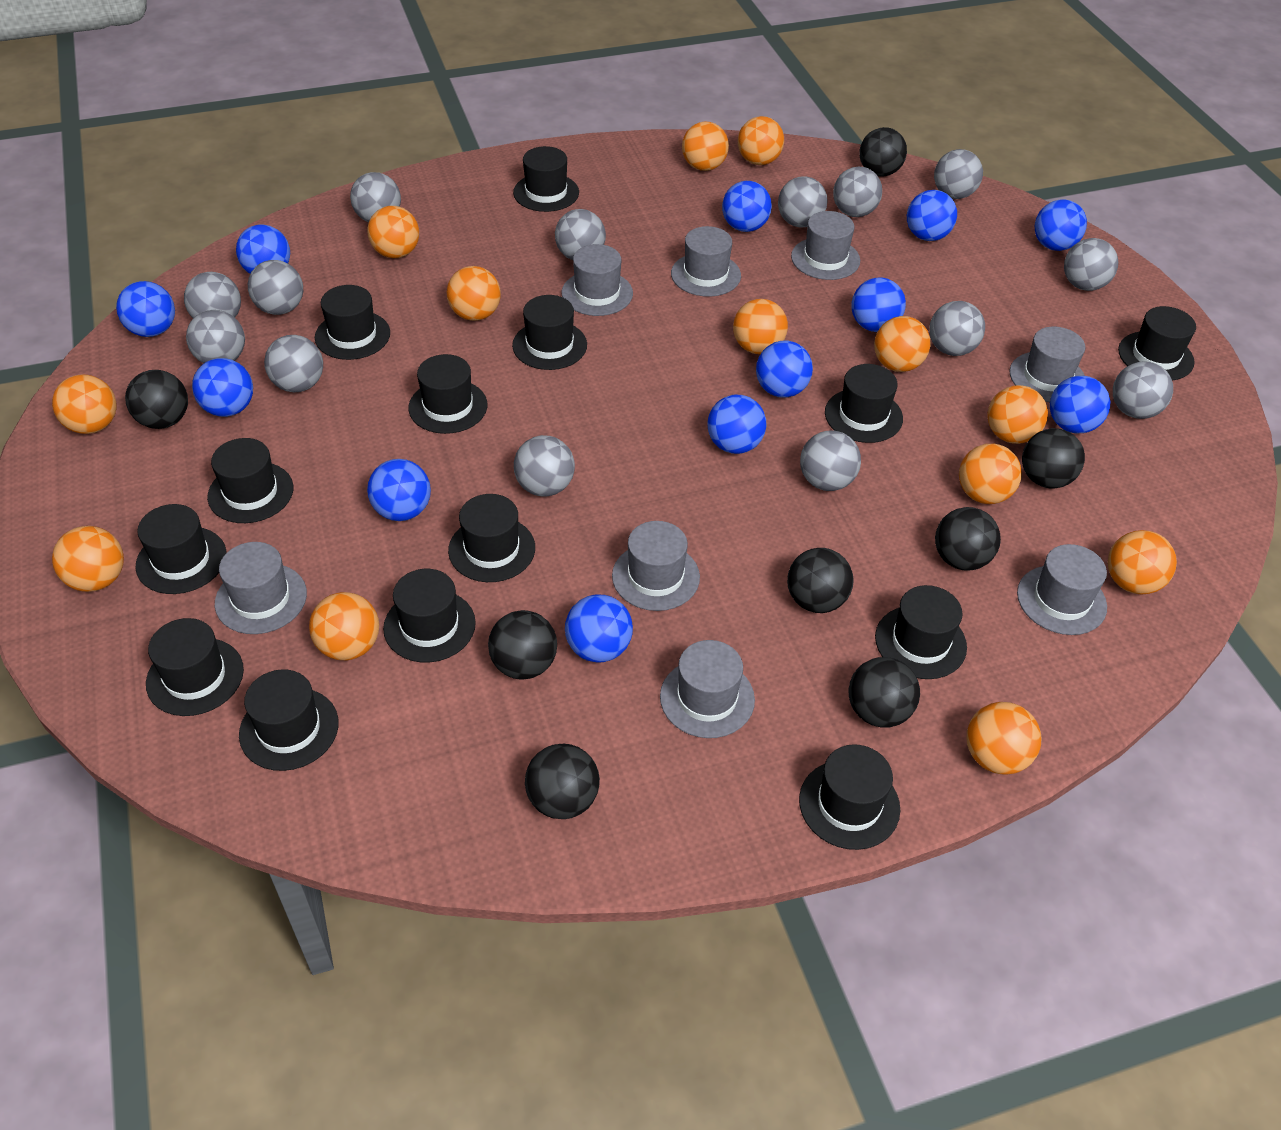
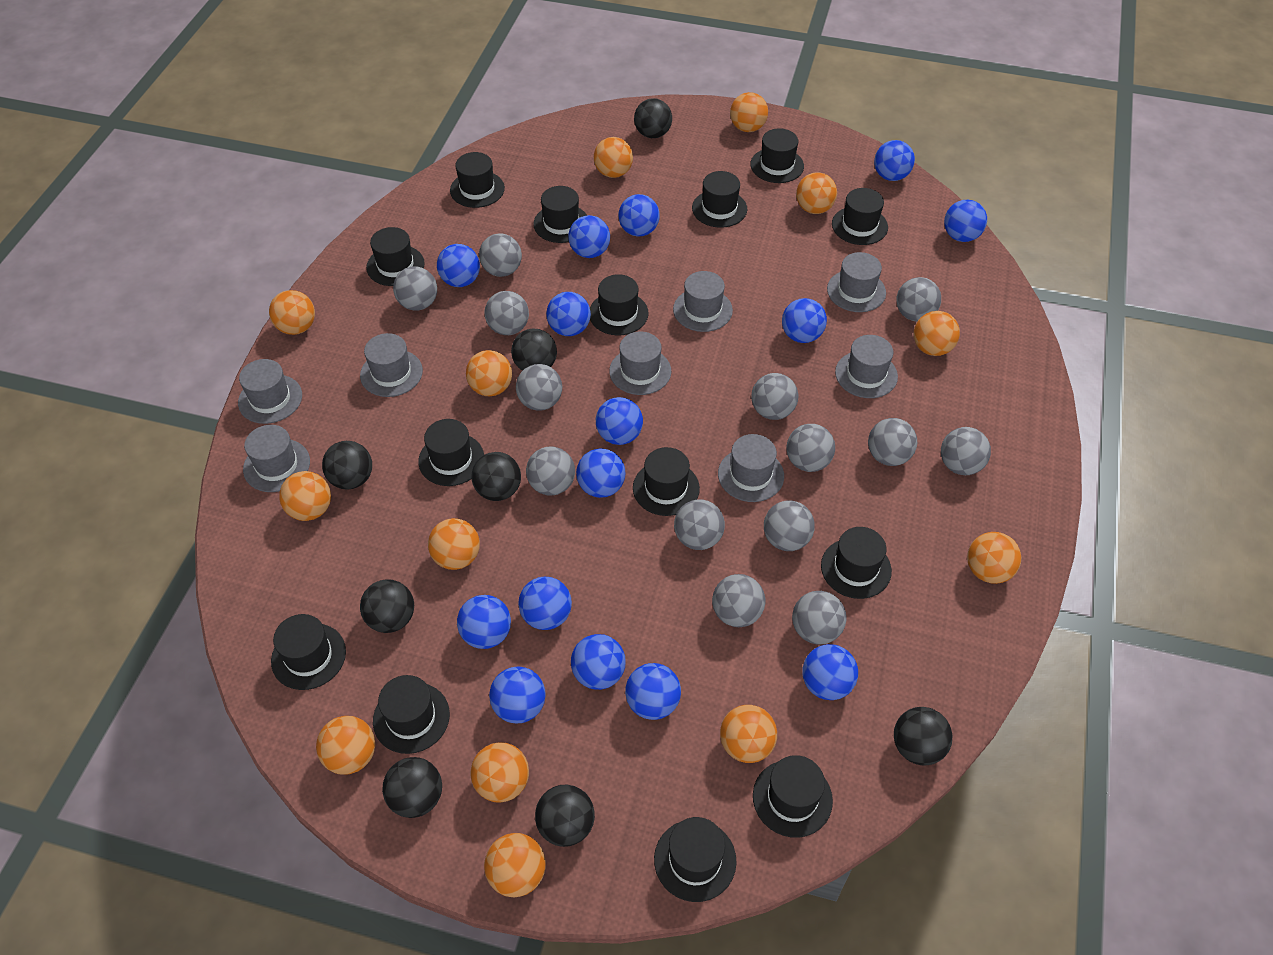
blue ball: [116,281,175,337] [192,358,253,417] [236,224,290,274] [367,459,431,521] [565,595,633,662] [707,395,767,454] [722,181,772,232] [756,341,813,398] [851,277,906,332] [907,190,957,241] [1035,199,1087,251] [1050,376,1110,433] = 12 -> [437,244,480,287] [457,595,511,649] [489,667,546,723] [518,577,572,630] [546,292,591,336] [568,215,610,258] [571,634,626,690] [576,448,625,498] [596,397,643,445] [618,194,660,236] [625,663,681,720] [782,298,827,343] [802,644,858,700] [874,140,915,181] [944,200,987,242] = 15

